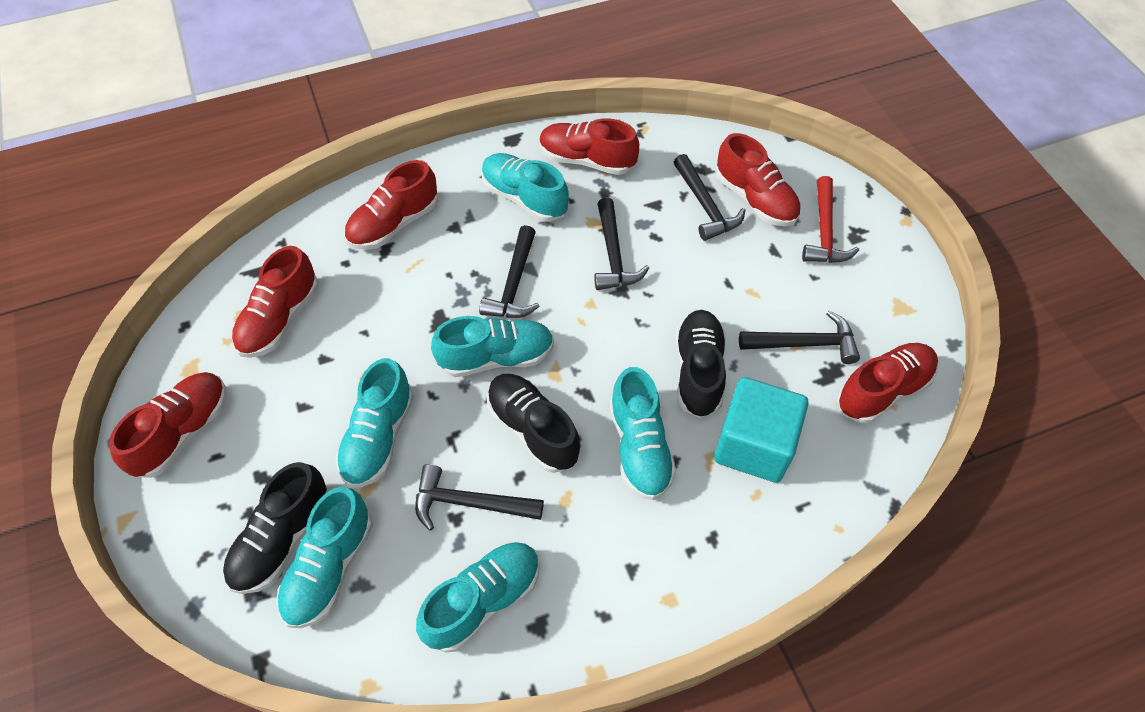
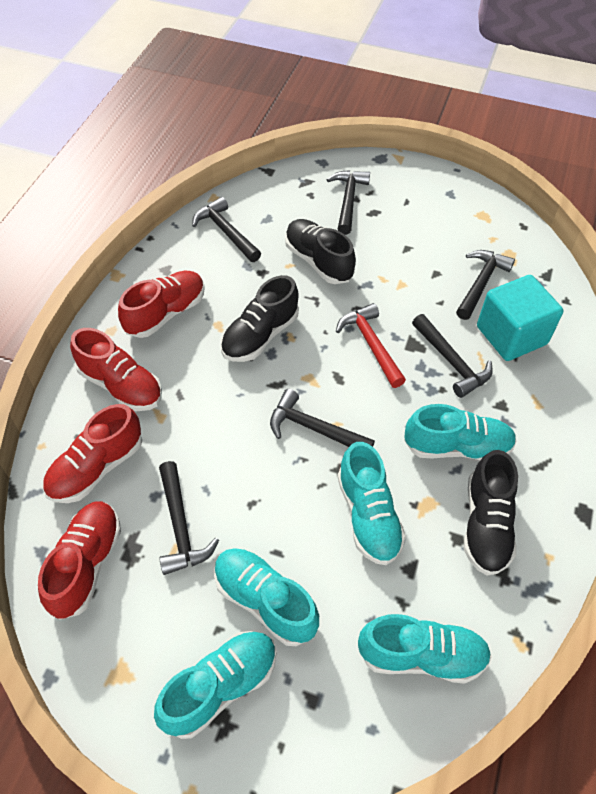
black hammer: [415,464,544,531] [479,225,540,318] [594,198,649,290] [674,154,746,241] [739,311,860,364] = 5 -> [159,461,219,575] [192,197,261,262] [270,389,375,447] [327,170,370,235] [412,314,493,398] [456,250,515,320] = 6
red shoe: [109,372,227,478] [232,246,319,358] [344,160,438,250] [539,118,639,175] [716,133,801,226] [837,343,938,423] = 6 -> [38,501,121,619] [43,404,142,503] [70,328,162,411] [118,271,205,338] = 4
turquoise shoe: [277,487,373,628] [336,358,414,488] [416,542,540,653] [431,316,554,377] [482,153,569,222] [610,367,676,500] = 6 -> [154,631,276,739] [214,548,319,646] [337,442,406,565] [358,614,491,684] [404,404,517,460] = 5

